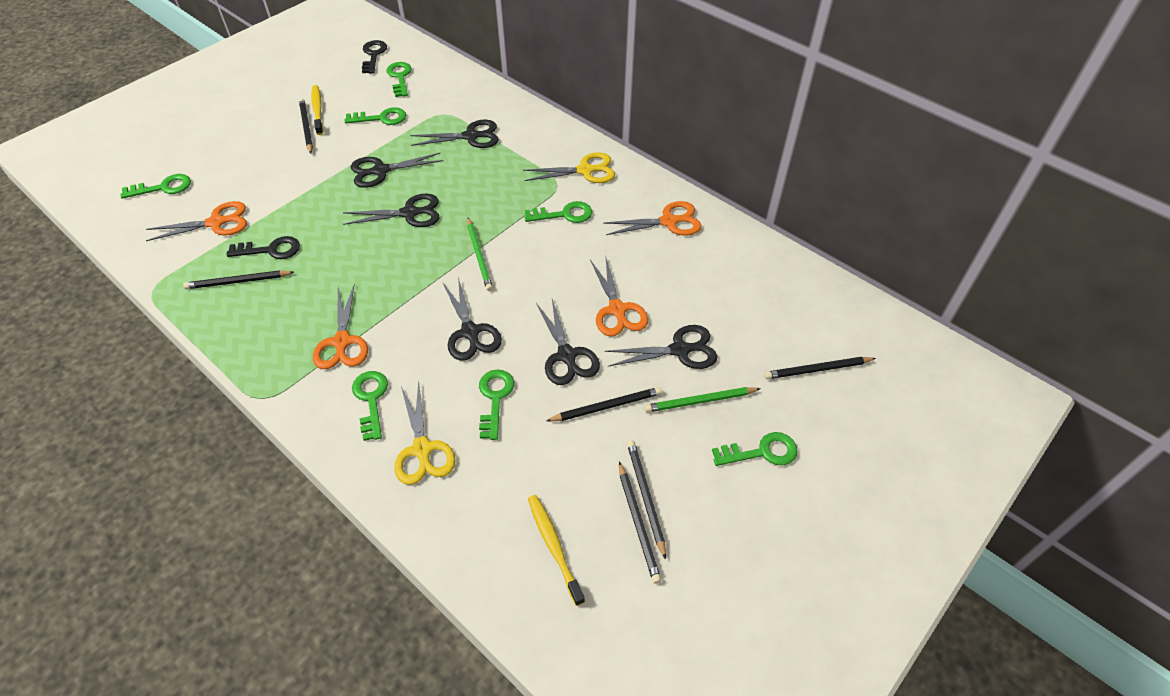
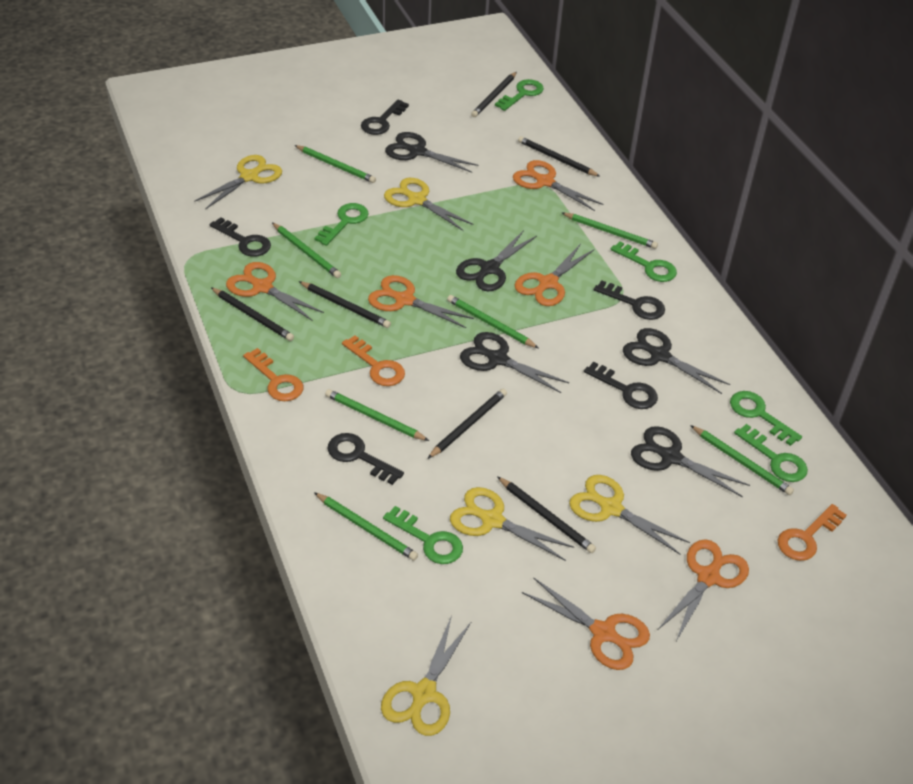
black key: [226,236,300,259] [362,40,387,74] = 2 -> [210,217,271,257] [328,433,404,485] [361,100,409,135] [584,362,658,409] [594,280,665,320] = 5
black scissors: [343,194,439,227] [351,153,443,188] [410,120,499,148] [443,277,502,361] [536,299,600,385] [605,325,718,369] = 6 -> [385,132,479,173] [456,230,537,291] [460,332,569,393] [623,328,730,394] [631,426,750,497] = 5
green key: [121,174,191,199] [344,107,406,125] [352,371,388,441] [386,62,412,97] [479,369,514,440] [524,201,592,223] [712,432,798,466] = 7 -> [315,203,369,246] [383,506,463,564] [495,79,544,111] [611,241,677,282] [730,391,802,446] [734,424,808,482] = 6
green pencil: [467,218,493,291] [644,387,761,412] = 2 -> [272,223,341,278] [294,145,376,183] [314,492,418,561] [325,389,429,441] [447,295,539,348] [562,213,658,249] [690,425,794,495] = 7
orange key: none = 0 -> [243,348,303,401] [342,335,405,386] [778,504,846,561] = 3
orange scissors: [146,201,247,241] [313,284,368,369] [590,258,648,336] [603,201,702,235] = 4 -> [226,262,324,321] [368,275,474,328] [513,160,604,211] [515,244,594,306] [522,577,650,670] [658,539,749,641] = 6
yellow scissors: [395,380,456,485] [523,152,615,183] = 2 -> [194,155,282,210] [381,615,471,736] [384,178,474,231] [450,487,574,561] [569,475,690,555] = 5
yellow toothbrush: [311,85,323,135] [528,495,585,606] = 2 -> none = 0

